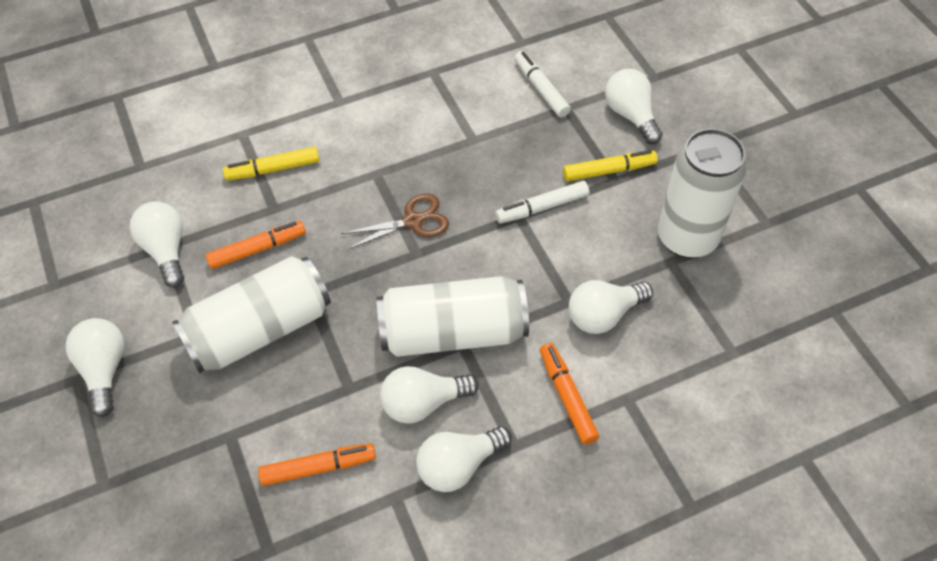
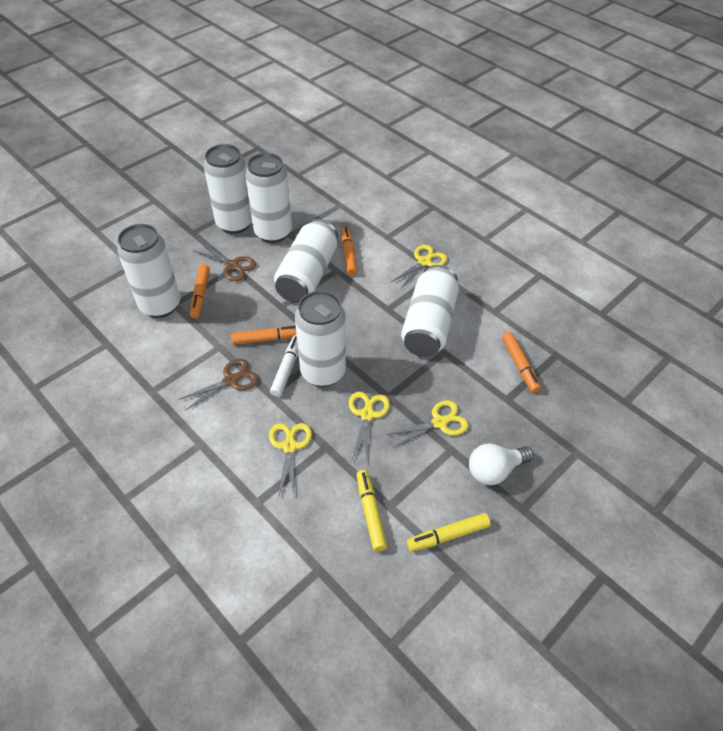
brown scissors: [341,194,449,250] = 1 -> [178,359,259,411] [194,243,256,281] = 2
orange marker: [205,221,306,269] [258,443,376,486] [540,343,599,445] = 3 -> [190,264,210,318] [231,326,296,345] [341,227,358,276] [502,332,541,393] = 4
white can: [172,256,331,373] [376,276,529,357] [658,128,747,259] = 3 -> [117,224,180,318] [204,144,252,234] [245,153,292,243] [274,219,338,303] [295,291,346,387] [401,265,459,357] = 6
white light bulb: [66,318,125,417] [130,201,184,287] [380,366,479,424] [416,426,512,492] [569,280,653,334] [605,69,662,144] = 6 -> [469,444,534,485] = 1
white marker: [495,181,589,224] [514,51,571,118] = 2 -> [270,335,298,397] = 1
yellow scissors: none = 0 -> [269,423,312,498] [349,392,390,461] [386,400,469,447] [390,245,447,290] = 4

